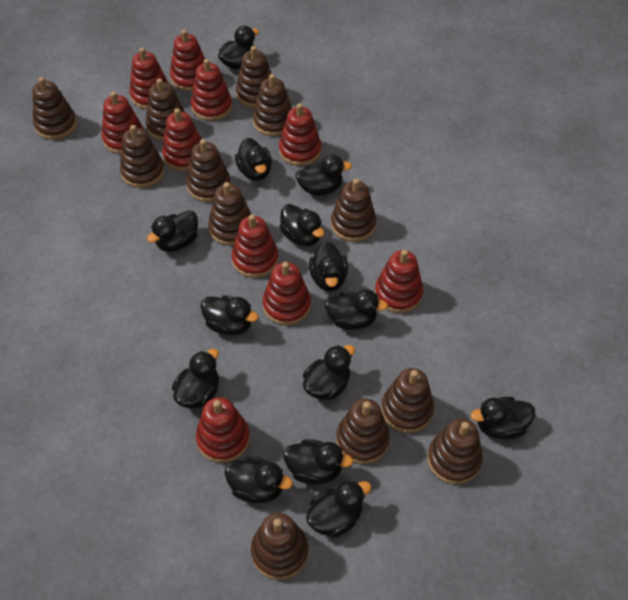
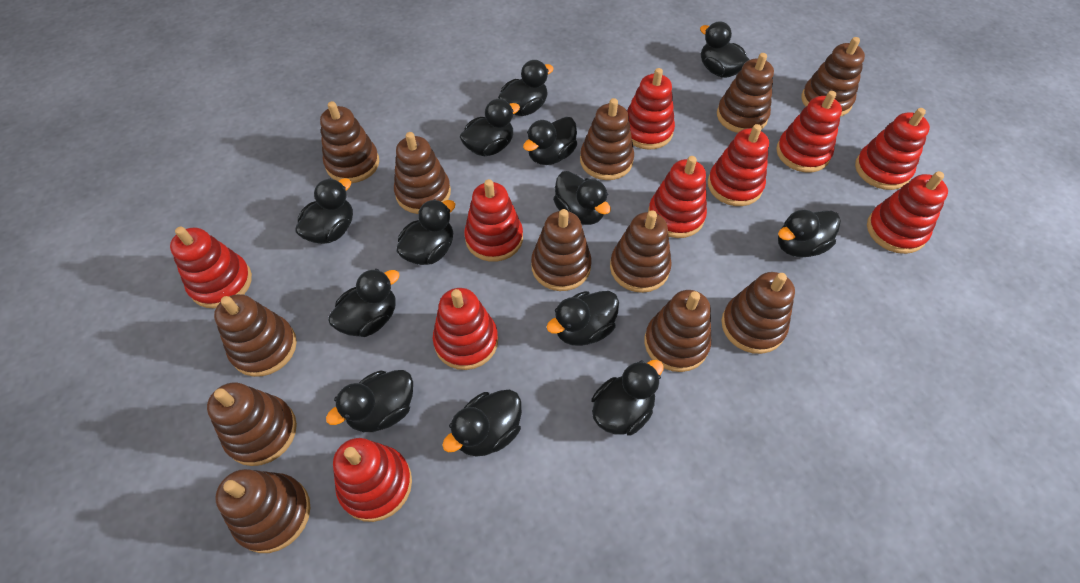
black duck: [147,210,198,252] [172,348,219,409] [201,295,259,335] [218,26,259,69] [225,456,293,503] [235,138,272,181] [279,204,324,246] [283,439,353,485] [295,154,352,196] [303,345,355,400] [306,480,372,538] [309,241,348,291] [324,289,388,330] [471,397,535,440] = 14 -> [295,178,353,244] [326,370,413,432] [328,269,400,337] [396,199,455,265] [442,390,522,457] [460,99,520,156] [498,60,554,116] [523,117,577,165] [547,291,619,346] [553,171,611,225] [592,360,664,435] [700,21,749,78] [778,210,841,258] = 13

